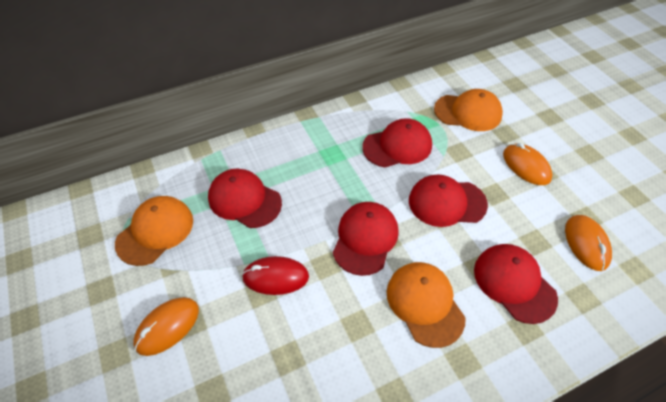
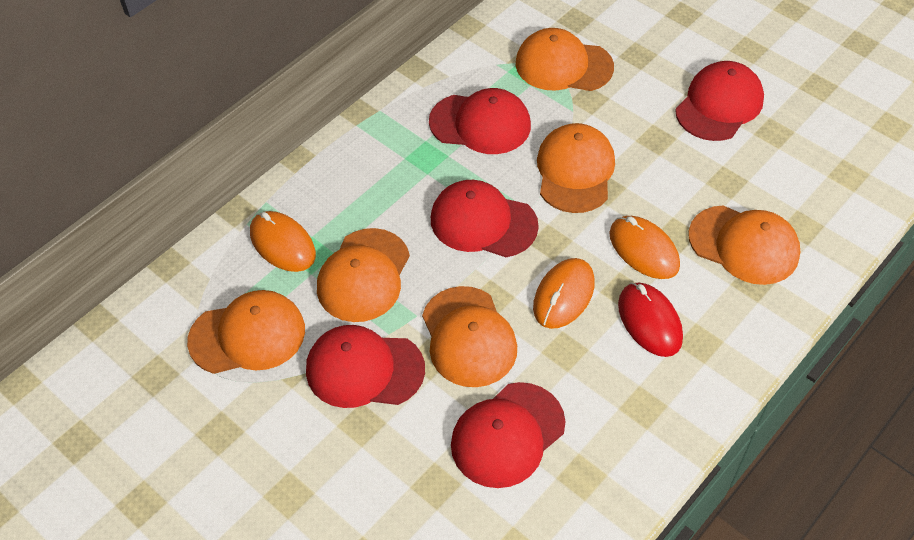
orange cap: [115,196,193,266] [386,262,466,348] [434,89,503,131] = 3 -> [187,290,305,374] [317,228,410,322] [422,286,517,387] [516,28,614,91] [537,123,615,213] [688,206,800,285] = 6

